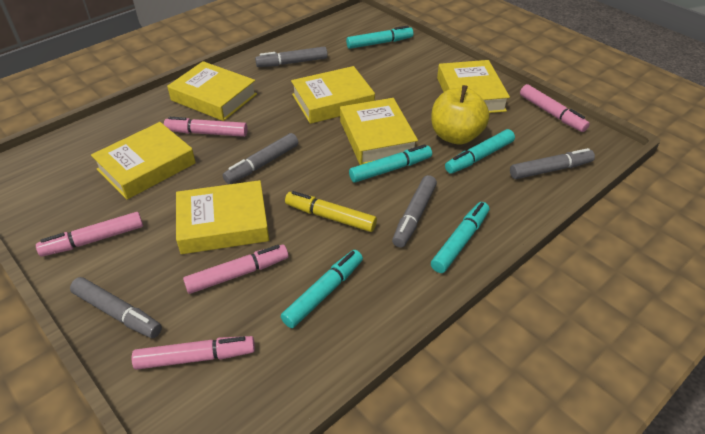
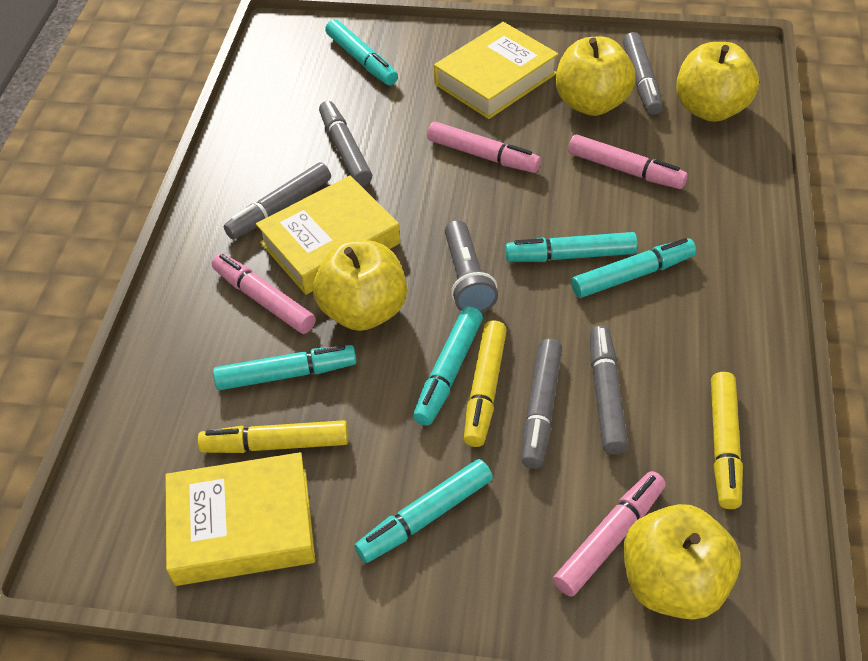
grey flashlight: none = 0 -> [445,220,498,313] = 1
pink marker: [36,212,143,257] [132,336,255,370] [164,117,248,137] [183,245,288,294] [520,84,590,132] = 5 -> [212,253,316,334] [427,122,541,173] [553,471,666,596] [568,134,688,189] = 4
turquoise marker: [281,250,363,328] [346,26,413,49] [349,144,432,183] [431,202,489,273] [445,129,515,174] = 5 -> [213,345,357,390] [325,19,398,85] [355,459,493,563] [413,307,483,426] [505,232,638,262] [571,238,696,298] = 6
yellow apple: [431,85,490,145] = 1 -> [313,240,407,331] [556,36,636,116] [624,504,741,620] [676,42,759,122] = 4
yellow book: [91,122,196,200] [167,61,257,121] [176,180,269,254] [291,66,375,124] [340,98,418,165] [437,60,510,113] = 6 -> [165,452,315,586] [256,175,401,295] [434,22,559,119] = 3
yellow marker: [285,191,377,232] = 1 -> [198,420,349,453] [464,321,507,447] [711,372,743,509] = 3

